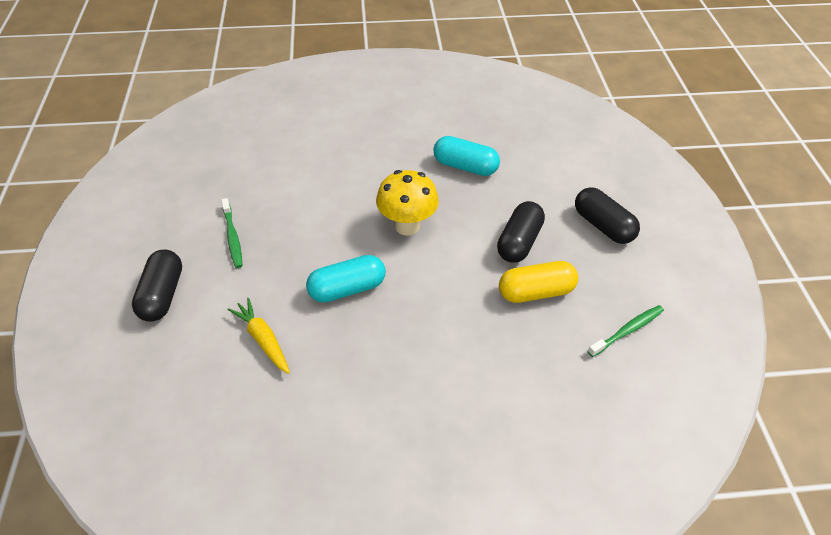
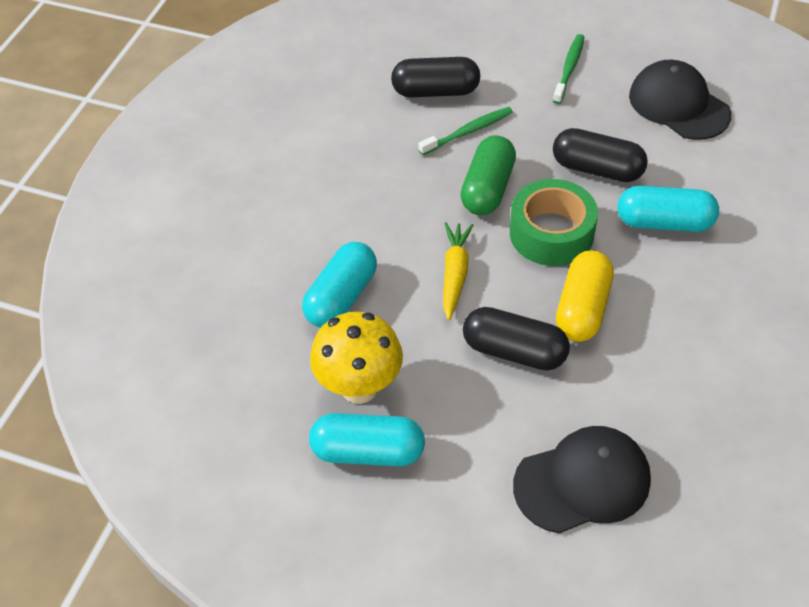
black cap: none = 0 -> [513,426,651,534] [629,60,731,140] = 2
green capsule: none = 0 -> [460,135,516,215] = 1
green tape: none = 0 -> [510,179,598,266] = 1
turquoise capsule: [306,255,386,303] [433,136,500,176] = 2 -> [302,242,377,328] [309,413,425,466] [617,186,719,232] = 3

